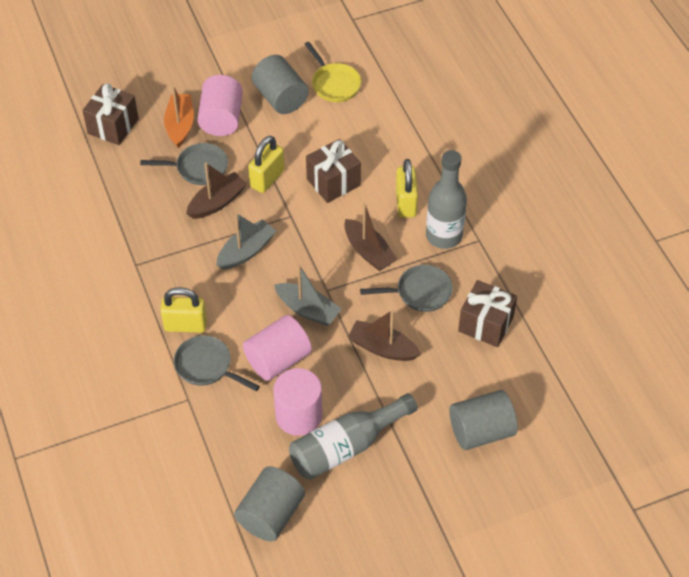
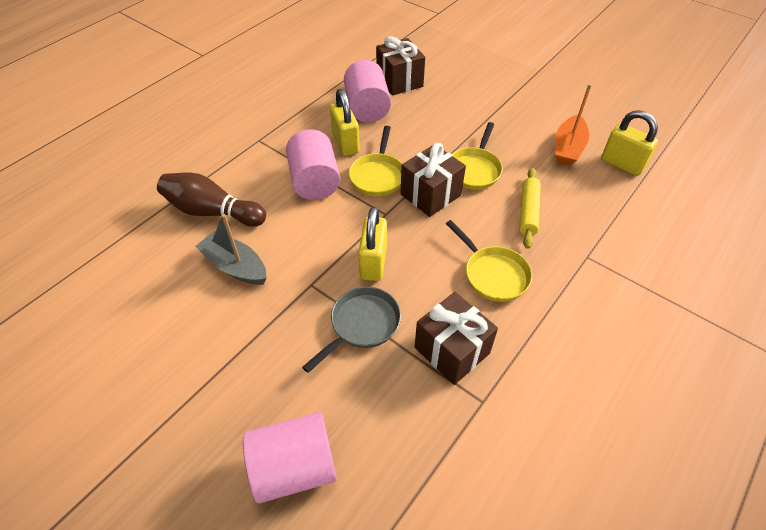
brown boat: [186,163,247,219] [344,203,397,271] [348,310,421,361] = 3 -> none = 0
brown bowling pin: none = 0 -> [157,172,266,227] = 1
grey boat: [216,213,276,270] [274,264,341,326] = 2 -> [195,214,267,285] = 1
grey bottle: [289,393,418,480] [426,150,467,249] = 2 -> none = 0
grey cylinder: [234,466,305,542] [251,55,309,114] [449,390,518,450] = 3 -> none = 0
grey pan: [140,143,228,185] [174,335,260,391] [360,265,453,312] = 3 -> [302,287,401,373] = 1
yellow pan: [304,42,361,102] = 1 -> [349,126,402,196] [446,220,532,302] [452,122,503,190] = 3
yellow rolling pin: none = 0 -> [519,168,541,249] = 1

